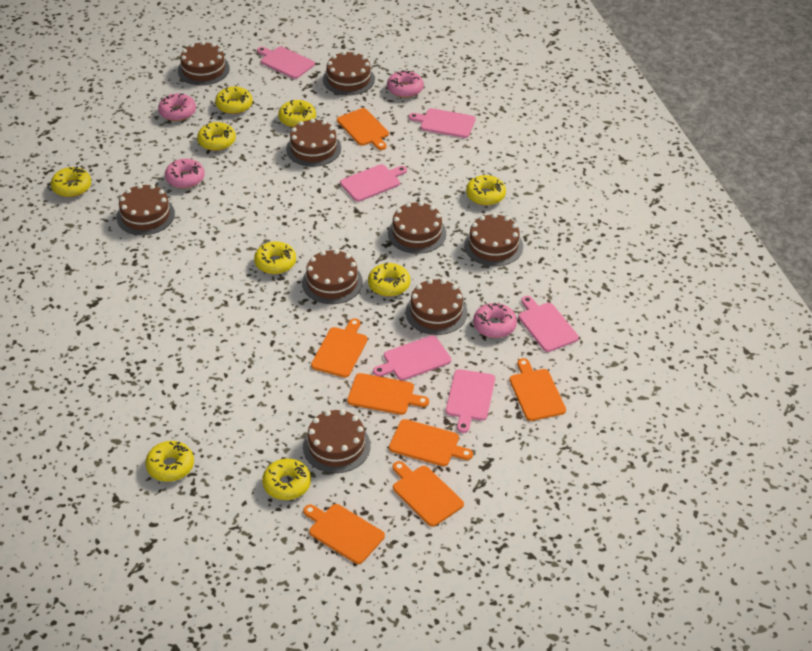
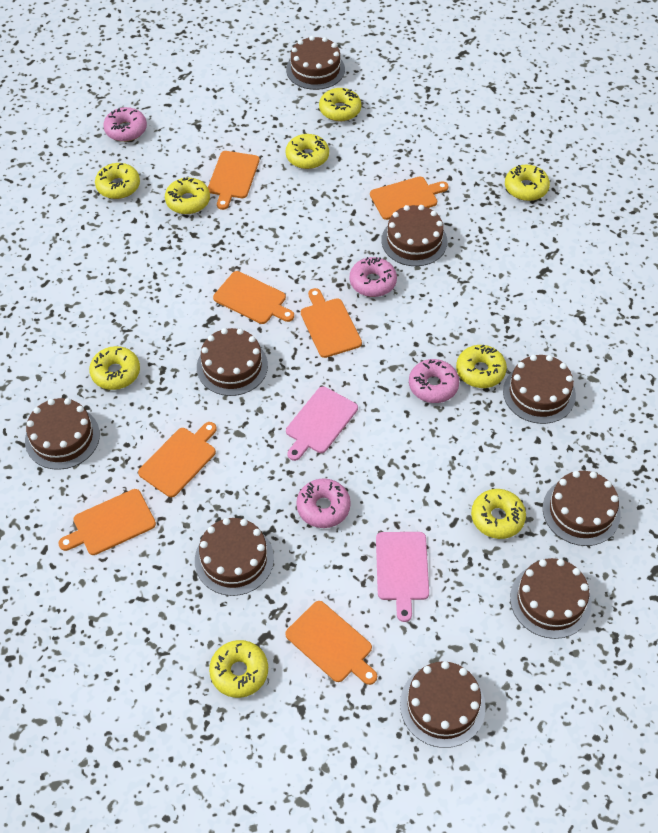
pink cutting board: [257,47,315,79] [340,164,407,202] [373,335,451,381] [409,108,475,138] [446,369,495,433] [518,296,579,352] = 6 -> [286,386,358,461] [376,532,429,622] = 2

